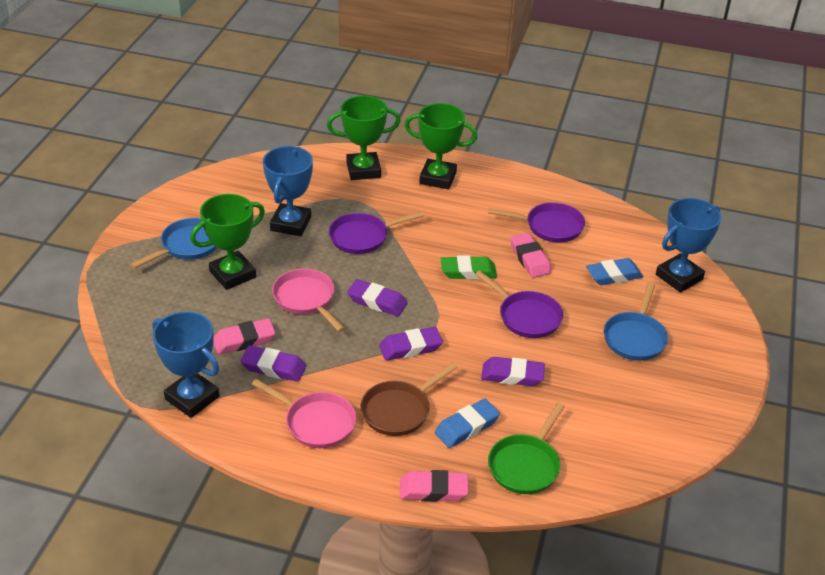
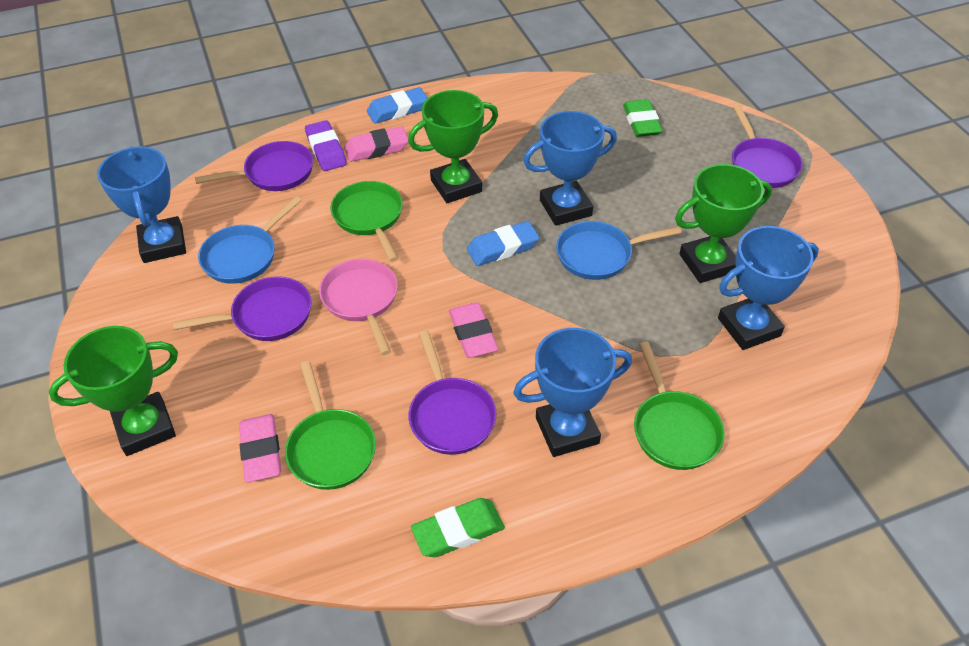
blue trophy: [152,312,219,418] [263,146,313,236] [656,198,721,292] = 3 -> [97,147,186,263] [513,328,632,457] [523,111,617,226] [718,226,819,350] = 4
brown pan: [360,362,458,436] = 1 -> none = 0
green eraser: [441,255,497,280] = 1 -> [411,498,505,558] [623,99,663,137] = 2
green pan: [488,403,565,494] = 1 -> [285,361,376,490] [330,181,403,262] [634,342,724,470] = 3
pink pan: [251,379,356,448] [272,268,345,332] = 2 -> [319,259,398,355] = 1
purple eraser: [241,346,306,382] [347,279,407,316] [379,327,443,361] [481,357,545,386] = 4 -> [305,120,347,171] = 1
purple pan: [329,211,424,254] [475,270,563,338] [488,202,585,243] = 3 -> [173,276,312,341] [194,141,313,191] [408,331,497,455] [732,105,802,188] = 4

